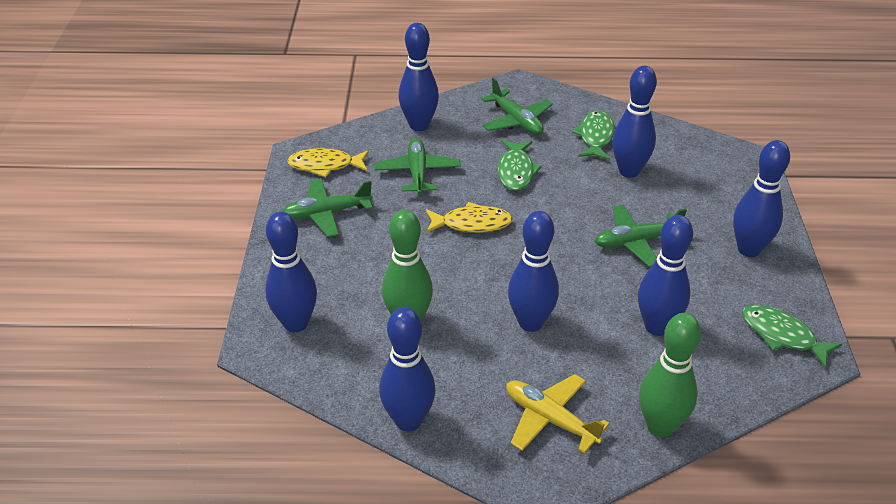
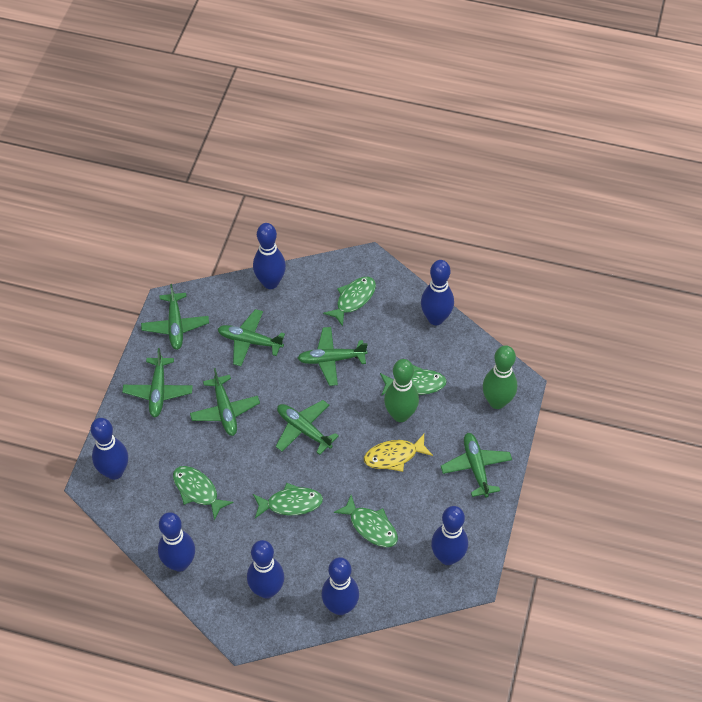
green fish: [498,140,542,191] [572,110,615,160] [742,304,842,368] = 3 -> [173,466,234,521] [253,483,323,518] [323,277,376,327] [333,495,398,547] [380,365,447,395] = 5
green plane: [282,178,373,237] [375,138,461,195] [481,78,553,135] [594,205,687,267] = 4 -> [122,348,193,418] [141,284,209,350] [190,368,260,436] [218,309,285,366] [276,400,339,455] [297,327,368,386] [441,433,512,498] = 7
yellow fish: [287,148,369,178] [426,202,513,233] = 2 -> [364,434,433,472] = 1
yellow plane: [506,374,610,454] = 1 -> none = 0

